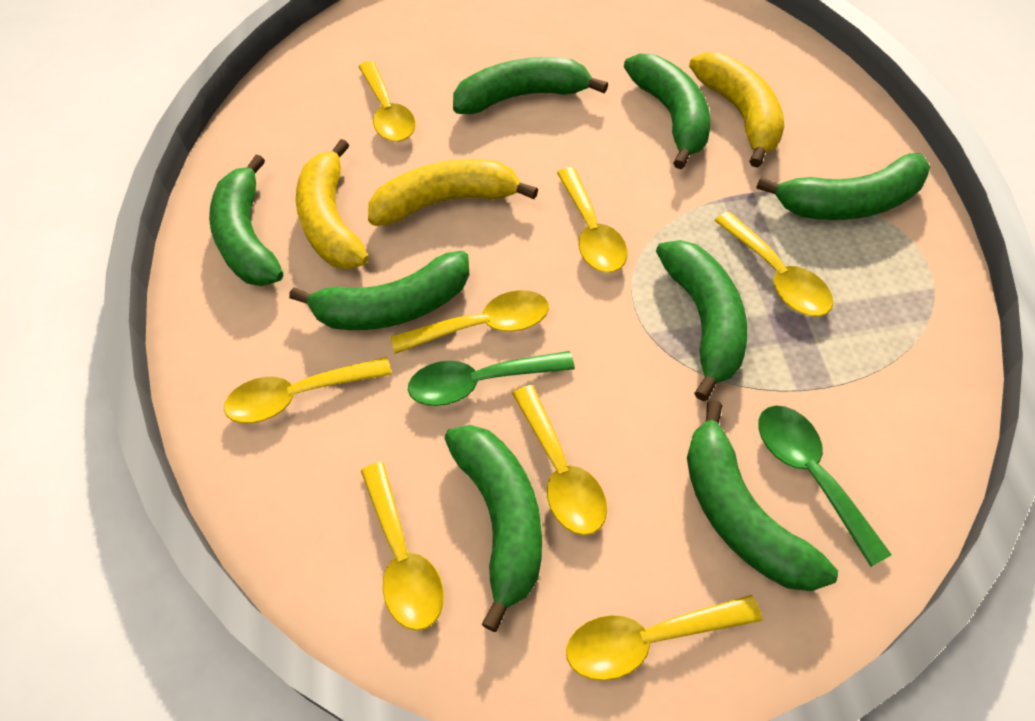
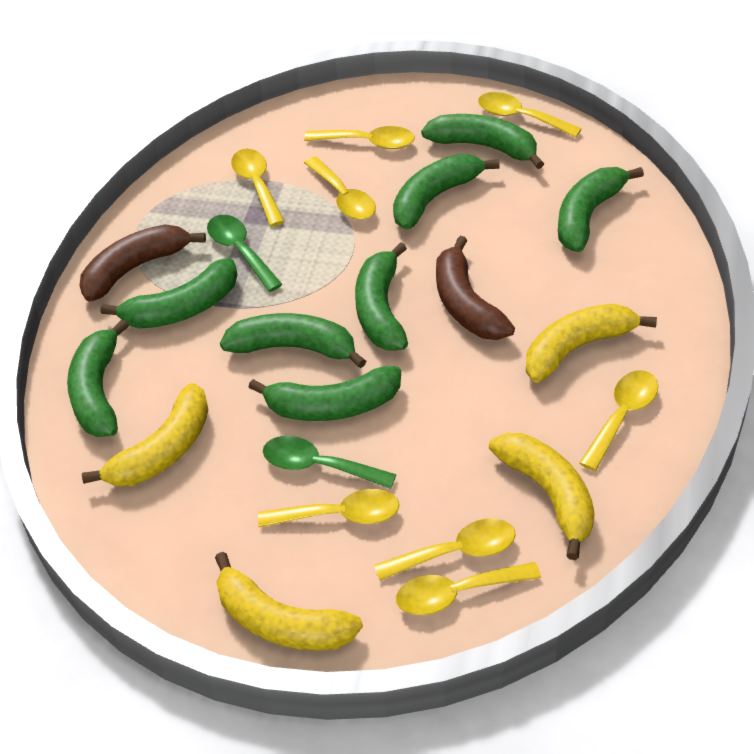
brown banana: none = 0 -> [80,224,206,302] [436,236,515,340] = 2
yellow banana: [296,139,369,269] [368,159,538,226] [689,52,784,168] = 3 -> [82,383,209,486] [215,552,363,651] [489,433,595,560] [526,304,657,382] = 4

